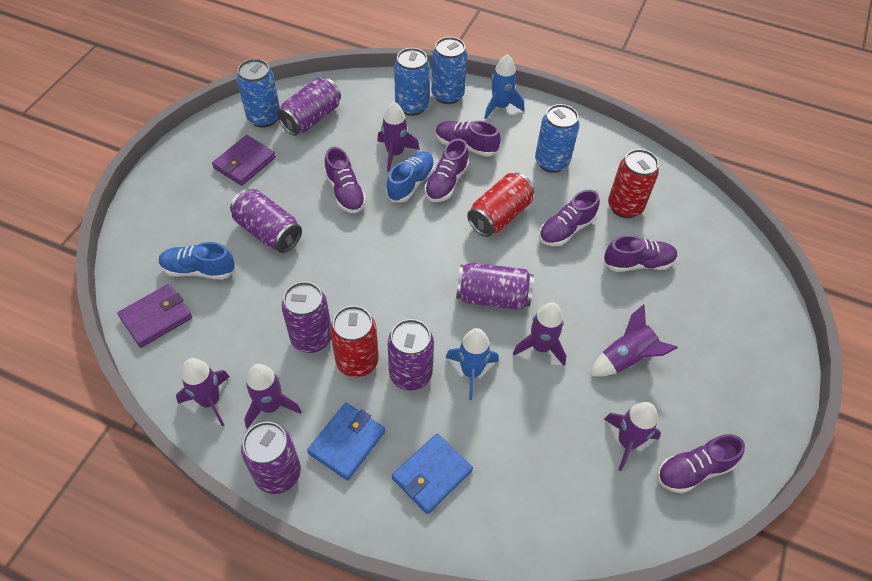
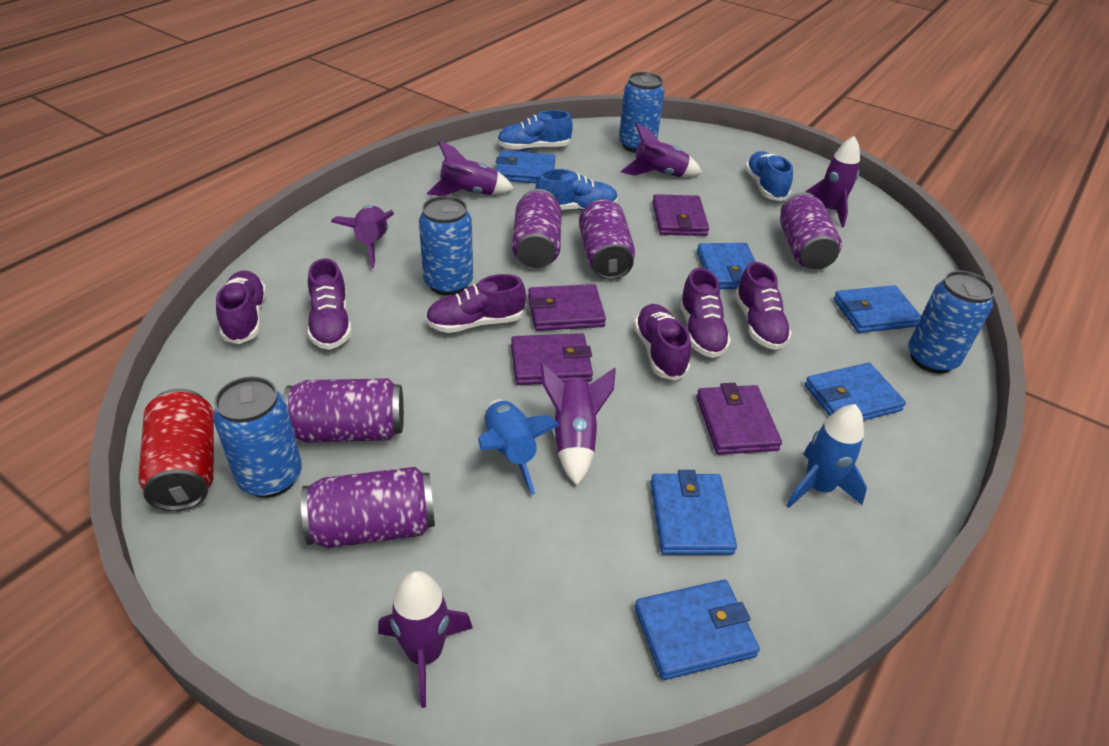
blue shoe: [159,242,236,280] [386,151,435,203] = 2 -> [497,110,573,151] [535,169,618,210] [745,151,793,201] = 3
blue wallet: [307,403,385,480] [392,433,473,514] = 2 -> [496,150,555,183] [635,580,760,680] [650,470,737,555] [697,243,756,289] [805,363,906,421] [834,285,921,333] = 6
purple can: [230,189,302,253] [241,421,301,494] [277,77,341,136] [281,282,331,353] [387,319,434,391] [456,263,534,310] = 6 -> [283,378,404,443] [301,467,435,548] [512,189,562,268] [579,199,635,280] [780,192,842,270] = 5
purple wallet: [117,284,192,348] [212,135,276,186] = 2 -> [511,333,593,385] [528,284,606,331] [652,194,709,236] [696,383,782,455] = 4
red can: [330,306,379,377] [467,173,534,237] [608,149,659,218] = 3 -> [138,388,214,511] = 1

